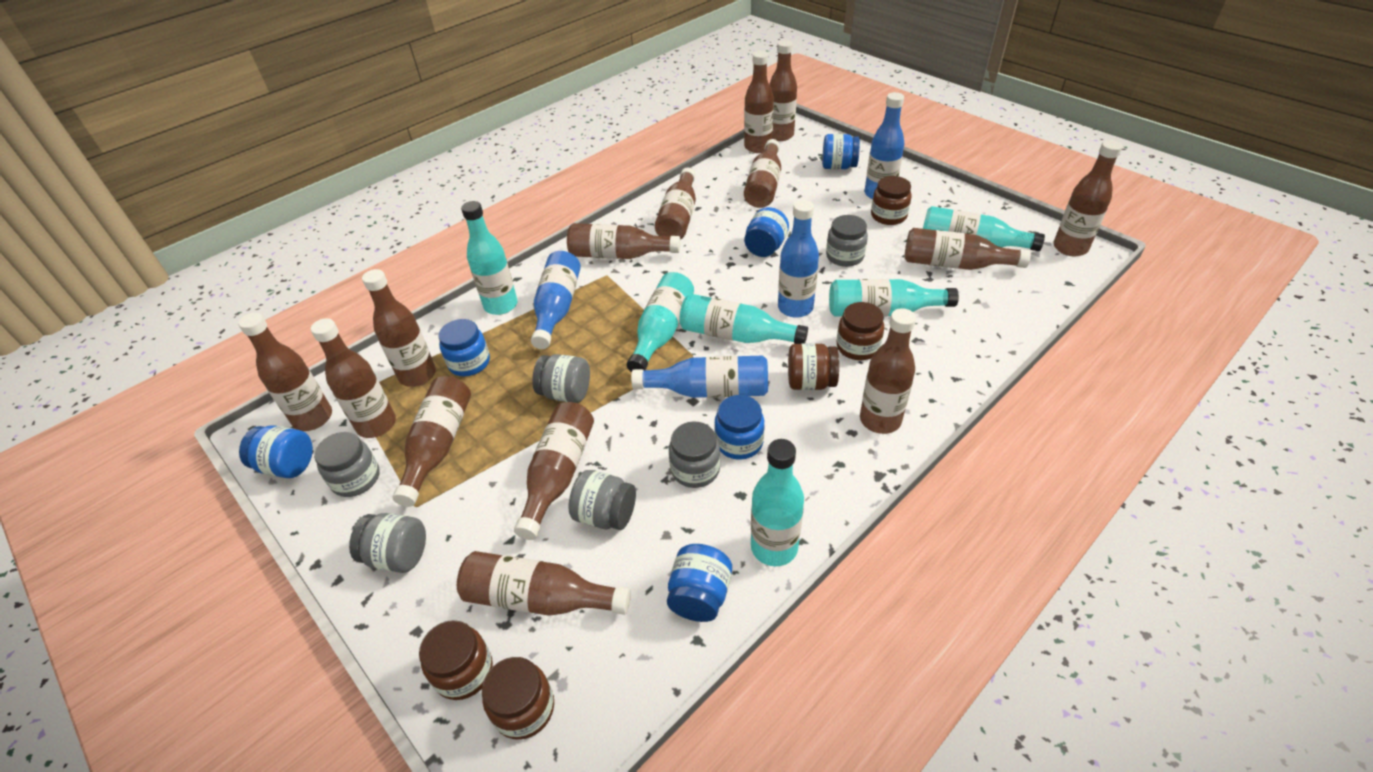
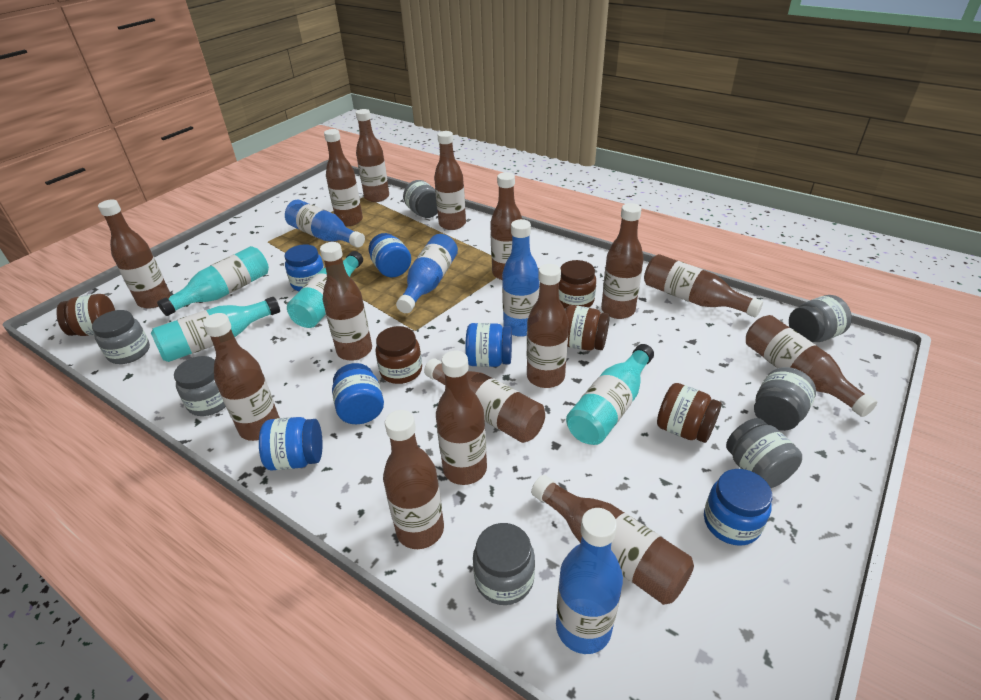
brown bottle: [238,313,332,431] [311,318,396,438] [362,269,436,387] [392,376,471,507] [457,551,631,616] [514,402,594,540] [567,223,680,259] [655,168,696,240] [744,51,774,153] [744,139,781,208] [770,40,797,141] [860,308,916,434] [904,228,1031,270] [1053,140,1123,256] = 14 -> [98,200,170,309] [203,313,280,441] [320,242,372,361] [324,129,363,226] [356,109,389,202] [383,410,444,549] [424,358,545,443] [434,131,466,230] [436,350,487,485] [490,172,522,280] [527,264,569,388] [531,475,694,605] [601,203,644,319] [644,254,763,317] [746,315,878,417] = 15
grey jar: [314,432,380,497] [349,513,426,573] [532,354,590,403] [568,470,636,530] [669,421,720,488] [826,215,868,267] = 6 -> [92,310,150,364] [174,356,226,416] [403,180,438,218] [473,523,535,605] [726,418,802,488] [754,367,816,431] [789,295,852,343] = 7
turquoise bottle: [461,201,518,315] [627,272,694,372] [679,294,808,344] [751,439,804,566] [829,279,959,317] [923,206,1045,251] = 6 -> [151,297,280,362] [157,246,269,316] [287,251,363,328] [566,344,654,445] = 4

